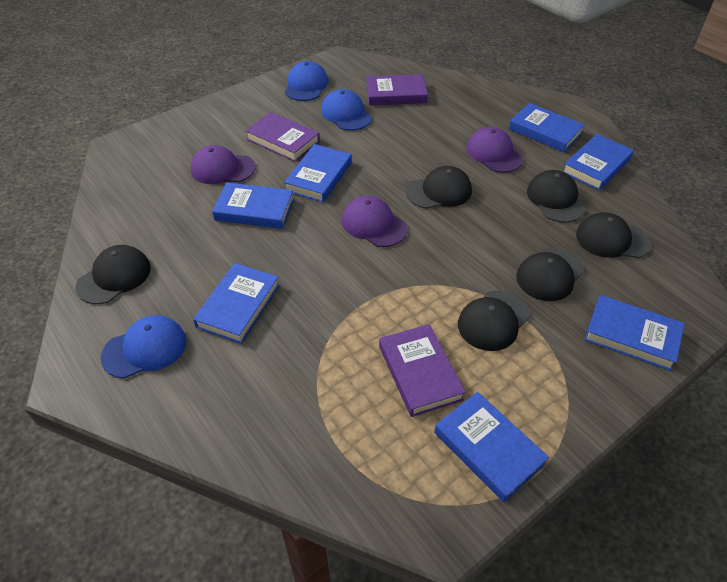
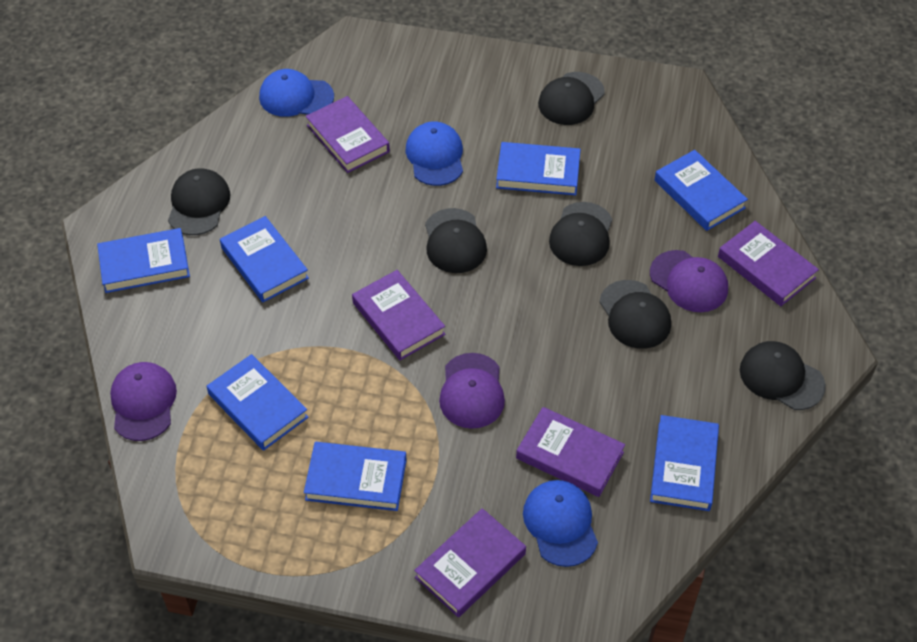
purple book: [245,112,320,162] [366,74,428,106] [379,324,466,417] = 3 -> [306,96,390,173] [352,270,445,360] [414,508,526,617] [516,407,625,497] [718,221,819,306] = 5

